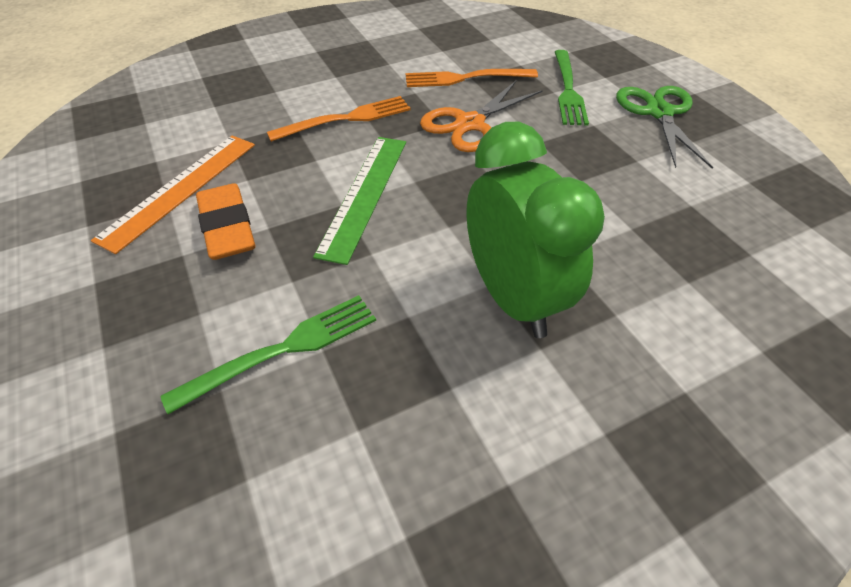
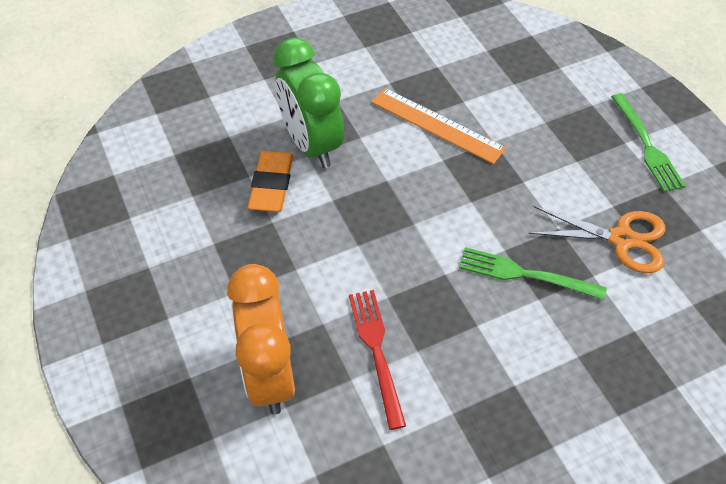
green ruler: [313,137,406,265] = 1 -> none = 0
green scissors: [616,86,713,169] = 1 -> none = 0
orange clock: none = 0 -> [227,264,295,415] = 1
orange fork: [267,96,411,142] [406,69,538,87] = 2 -> none = 0
red fork: none = 0 -> [349,290,406,430] = 1

